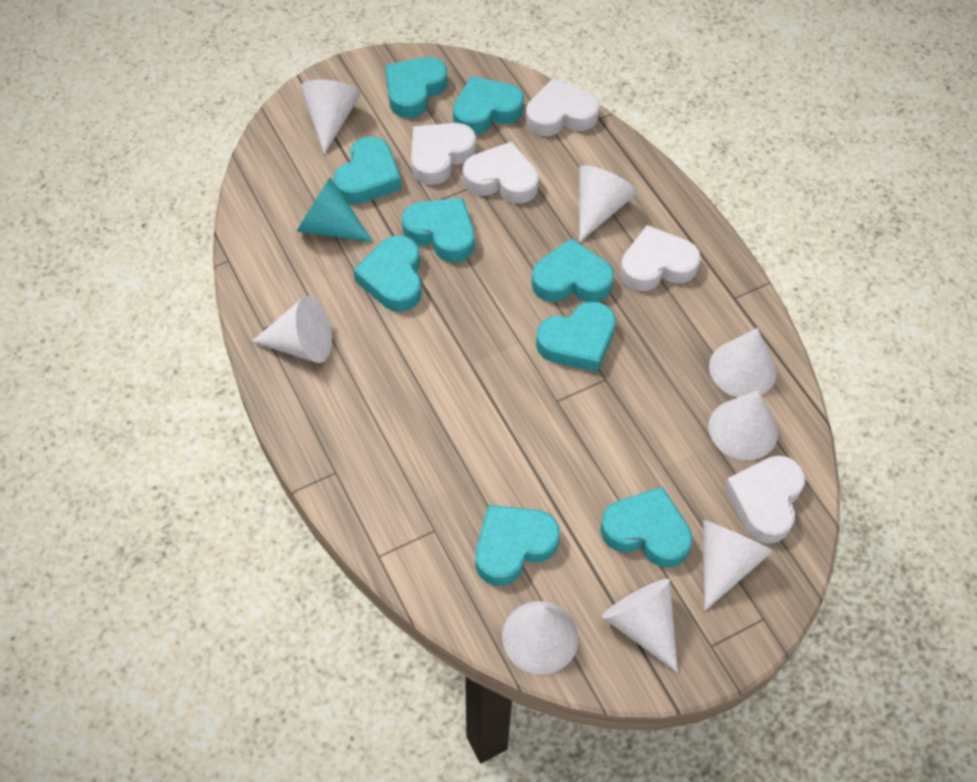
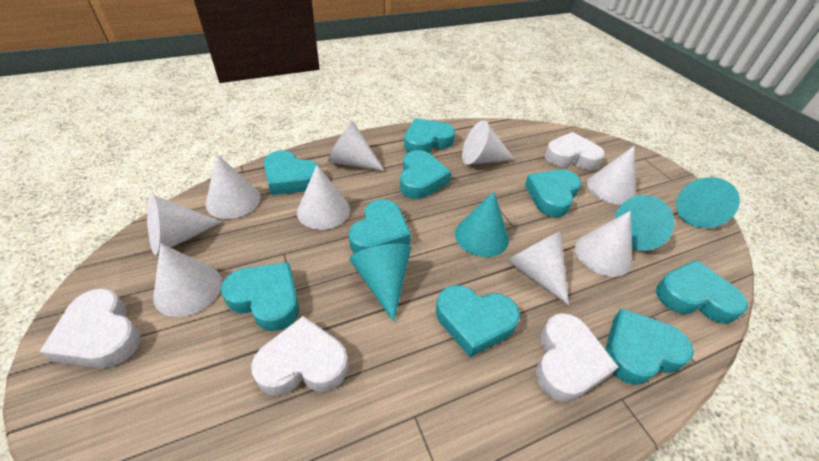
turquoise cone: [297,177,373,242] = 1 -> [350,243,411,322] [455,192,509,257] [614,195,674,251] [676,177,740,228] = 4
white cone: [251,296,332,363] [300,80,360,155] [502,601,579,675] [579,165,637,242] [602,579,678,673] [703,520,773,611] [708,390,778,460] [709,328,777,397] = 8 -> [147,194,223,255] [153,243,222,317] [206,154,260,219] [297,165,350,230] [328,122,384,171] [462,120,515,165] [507,231,569,305] [575,211,632,277] [587,146,636,205] = 9
white heart: [411,123,476,185] [463,142,539,204] [526,78,600,136] [620,225,701,291] [724,456,805,543] = 5 -> [40,288,141,368] [251,316,348,396] [536,313,618,402] [545,132,605,170] = 4

